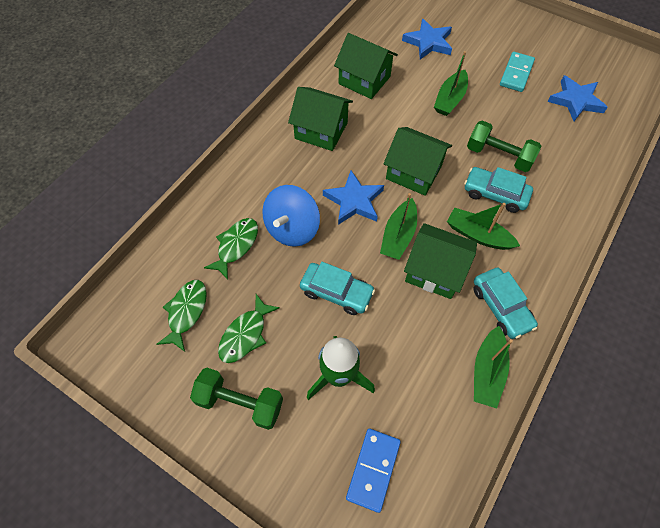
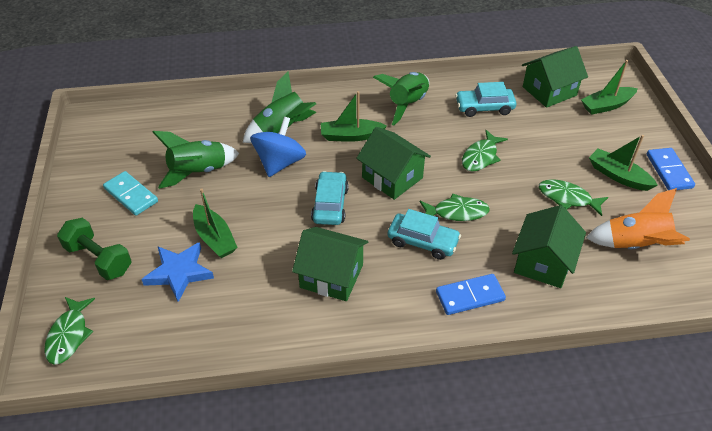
blue domino: [346,429,401,513] = 1 -> [436,274,506,315] [647,148,695,190] = 2
blue star: [323,170,384,225] [402,19,452,59] [547,75,608,121] = 3 -> [141,242,214,302] = 1
green dumbbell: [190,368,283,430] [467,121,541,172] = 2 -> [57,218,132,280] = 1
green fish: [156,280,207,352] [204,218,258,280] [218,294,280,363] = 3 -> [44,297,95,365] [420,193,490,221] [462,130,508,171] [539,179,608,216] = 4
green rocket: [306,336,375,400] = 1 -> [153,131,239,189] [243,71,316,143] [373,72,429,125] = 3
orange rocket: none = 0 -> [586,188,690,249] = 1

